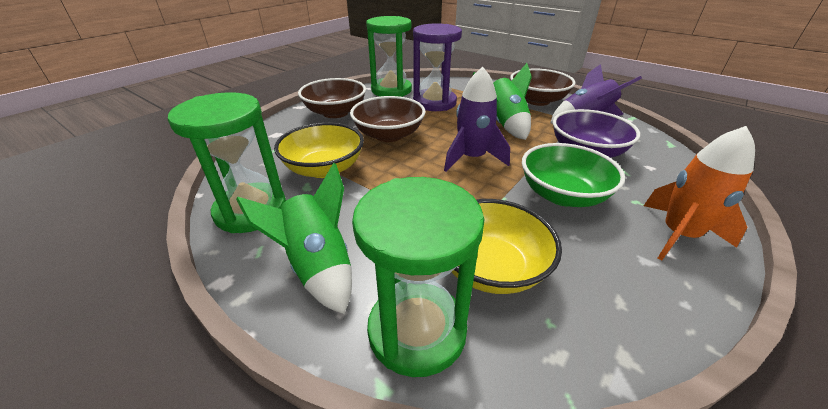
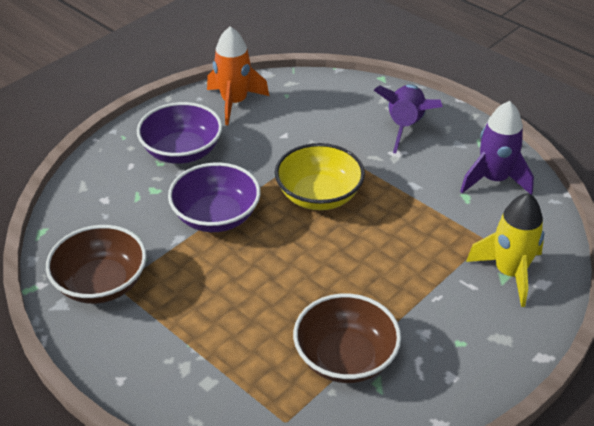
brown bowl: [298,78,366,118] [350,96,426,142] [510,68,576,106] = 3 -> [46,225,147,304] [293,294,401,383] = 2
green bowl: [522,143,625,207] = 1 -> none = 0
green hourglass: [168,92,286,233] [352,177,485,377] [366,16,412,97] = 3 -> none = 0
green rocket: [236,163,352,314] [473,63,532,140] = 2 -> none = 0
purple bowl: [553,109,640,158] = 1 -> [137,102,222,164] [168,162,261,232] = 2
purple hourglass: [413,23,462,111] = 1 -> none = 0
yellow bowl: [274,122,364,178] [452,199,562,294] = 2 -> [275,143,365,210] = 1
yellow rocket: none = 0 -> [466,193,544,307] = 1

